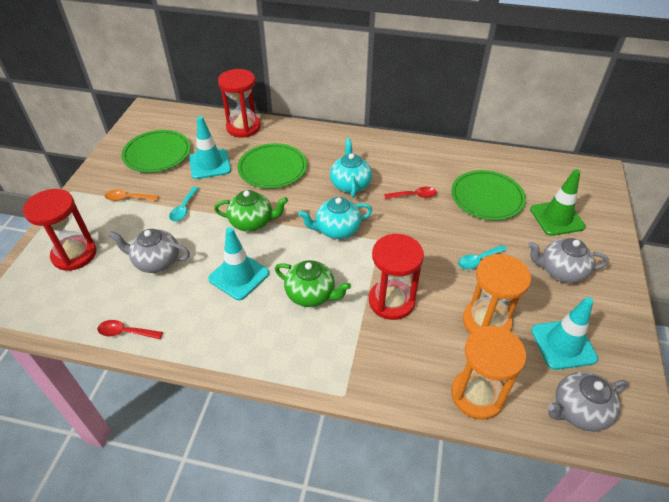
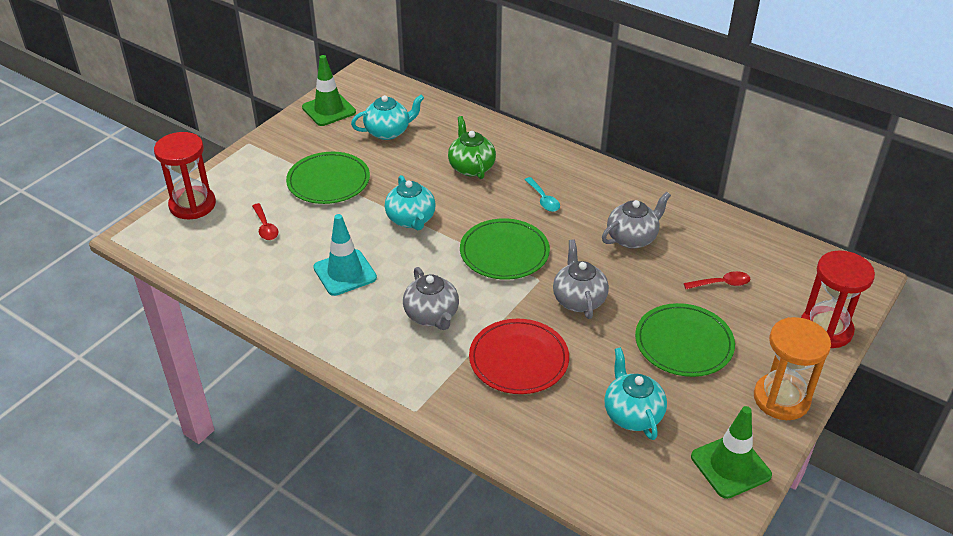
green teapot: [214,190,288,232] [275,260,351,307] = 2 -> [448,116,496,179] = 1
green traffic cone: [530,169,586,236] = 1 -> [302,55,356,126] [691,406,772,499] = 2
orange hourglass: [451,326,526,420] [463,254,531,334] = 2 -> [754,317,831,420] = 1
orange spoon: [105,190,159,201] = 1 -> none = 0
red hourglass: [23,189,97,271] [218,69,261,138] [369,234,424,320] = 3 -> [154,132,216,219] [801,250,875,348] = 2
red plate: none = 0 -> [469,319,569,394] = 1
turquoise spoon: [169,187,199,221] [458,245,507,270] = 2 -> [524,177,560,212] = 1
turquoise teapot: [298,197,372,239] [330,138,372,198] = 2 -> [351,95,424,140] [385,175,436,230] [604,347,667,440] = 3
turquoise traffic cone: [189,116,231,179] [208,227,269,300] [531,297,598,370] = 3 -> [313,214,377,296] = 1

